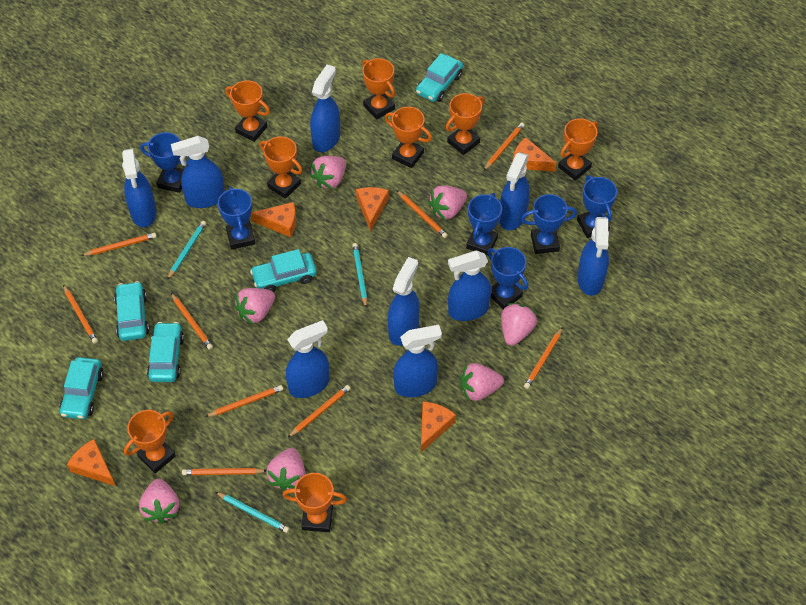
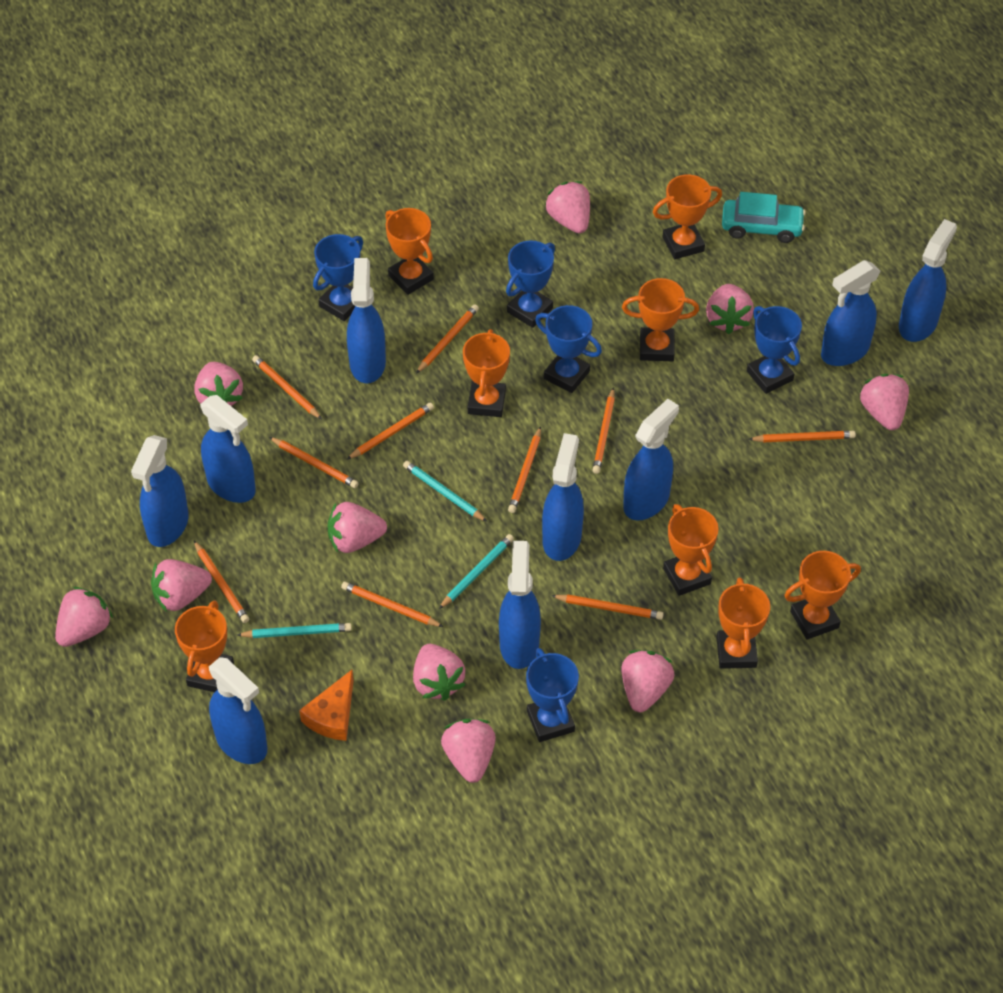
blue trophy: [140,132,189,193] [218,186,255,250] [466,193,502,256] [488,247,528,309] [521,194,577,254] [577,175,617,238] = 6 -> [313,234,363,321] [506,240,555,328] [526,648,579,742] [535,305,602,393] [747,306,802,394] = 5
orange cheese: [67,439,116,486] [251,202,296,237] [356,187,389,232] [421,402,456,452] [512,137,556,172] = 5 -> [299,670,354,741] = 1
orange pencil: [63,285,98,344] [81,233,157,256] [171,293,213,350] [182,468,267,475] [205,385,283,417] [287,385,351,438] [397,191,448,238] [484,122,525,170] [524,327,563,389] = 9 -> [194,541,249,623] [252,355,322,419] [269,437,358,488] [341,582,443,627] [347,403,434,459] [416,305,479,373] [508,426,541,513] [551,594,664,620] [592,387,615,474] [748,431,856,443] = 10
pink strawberry: [139,479,179,524] [234,288,275,324] [266,448,305,491] [310,156,346,189] [428,185,467,220] [460,363,504,401] [501,303,537,346] = 7 -> [55,587,113,647] [151,559,212,612] [194,362,243,406] [328,502,387,553] [413,644,465,701] [441,719,496,783] [545,181,590,233] [622,650,675,712] [706,284,754,334] [859,374,909,430] = 10
turquoise car: [59,357,104,419] [114,281,149,341] [147,322,184,382] [250,249,317,292] [416,53,463,102] = 5 -> [722,192,806,243] = 1

